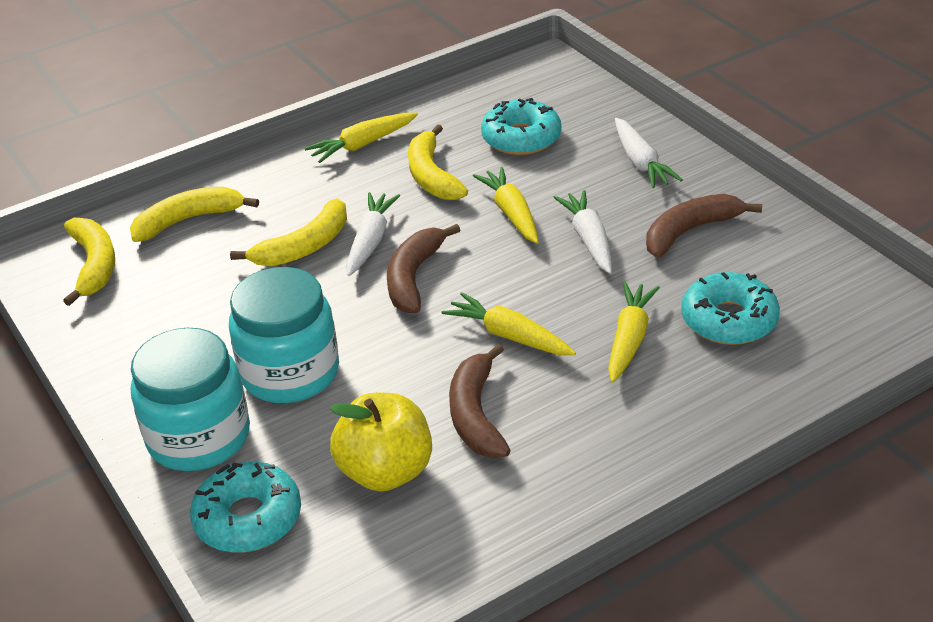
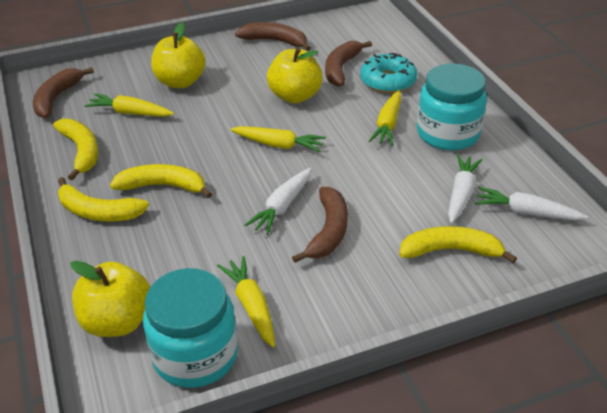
brown banana: [387,224,460,313] [449,344,511,458] [646,194,762,258] = 3 -> [33,67,94,118] [235,22,311,51] [292,187,348,263] [325,41,372,86] = 4
turquoise donut: [190,462,301,553] [481,98,561,155] [681,272,780,345] = 3 -> [360,53,417,93] = 1
yellow apple: [330,393,432,491] = 1 -> [70,261,150,337] [151,22,206,88] [267,48,323,103] = 3

